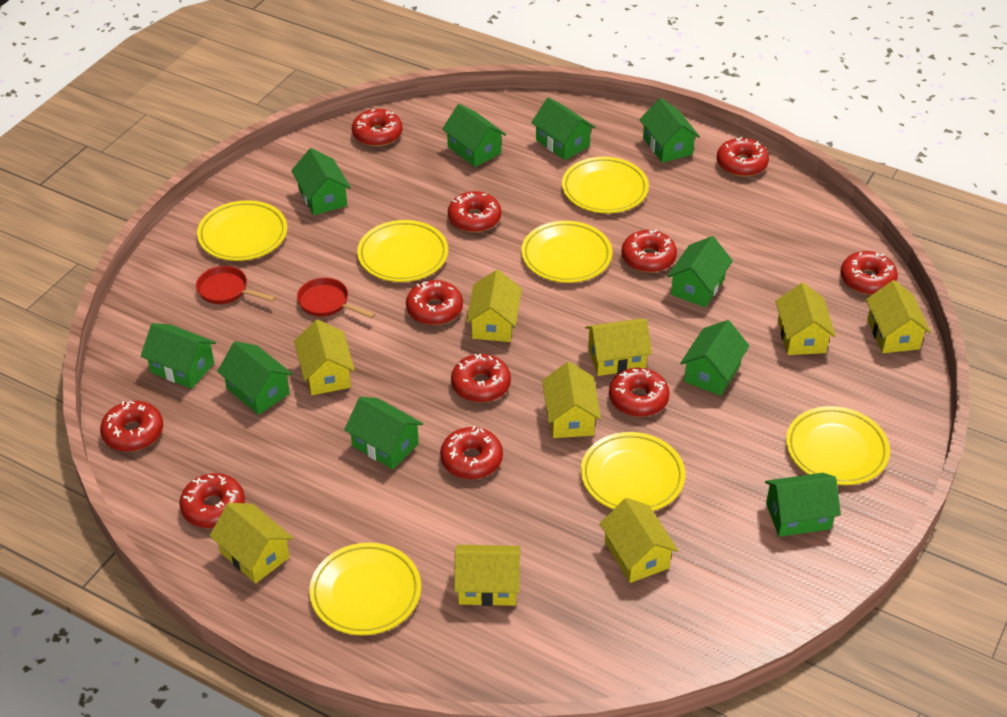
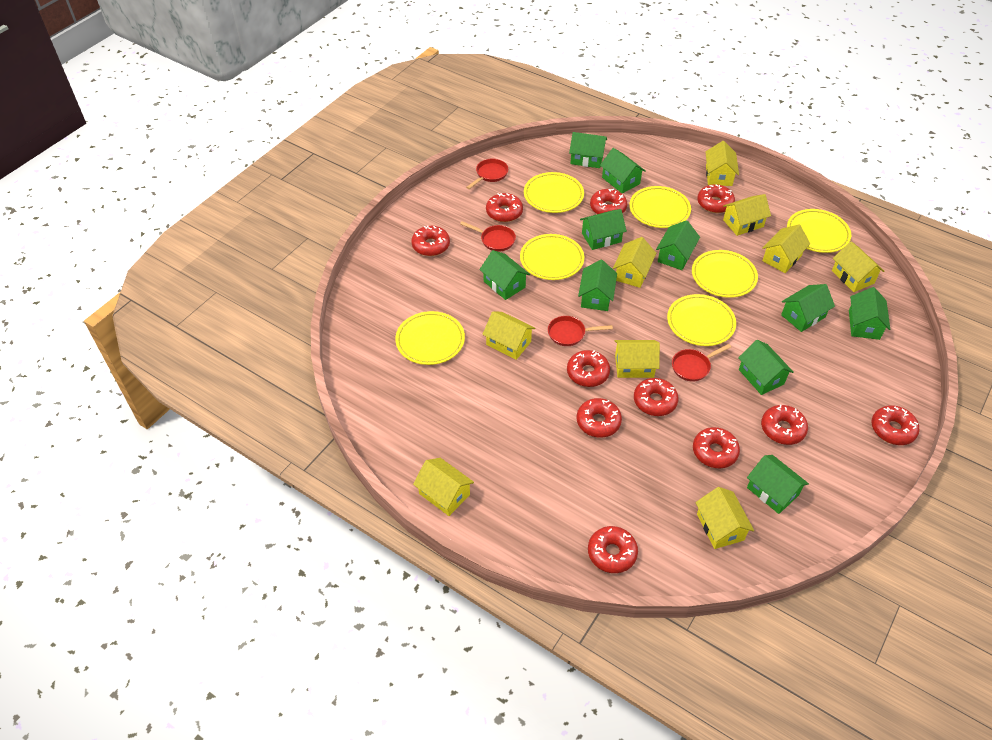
red pan: [196,266,276,304] [297,278,375,318] = 2 -> [460,221,516,252] [466,159,508,189] [548,316,613,346] [672,344,731,382] = 4

